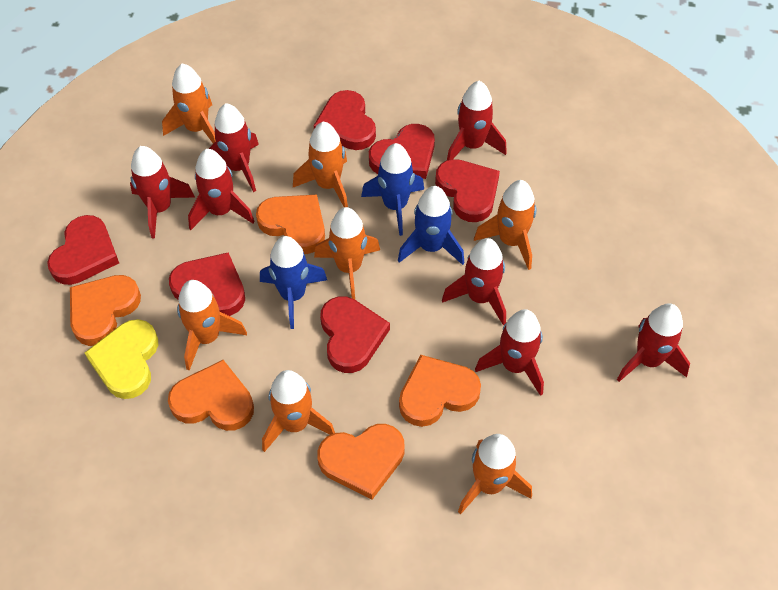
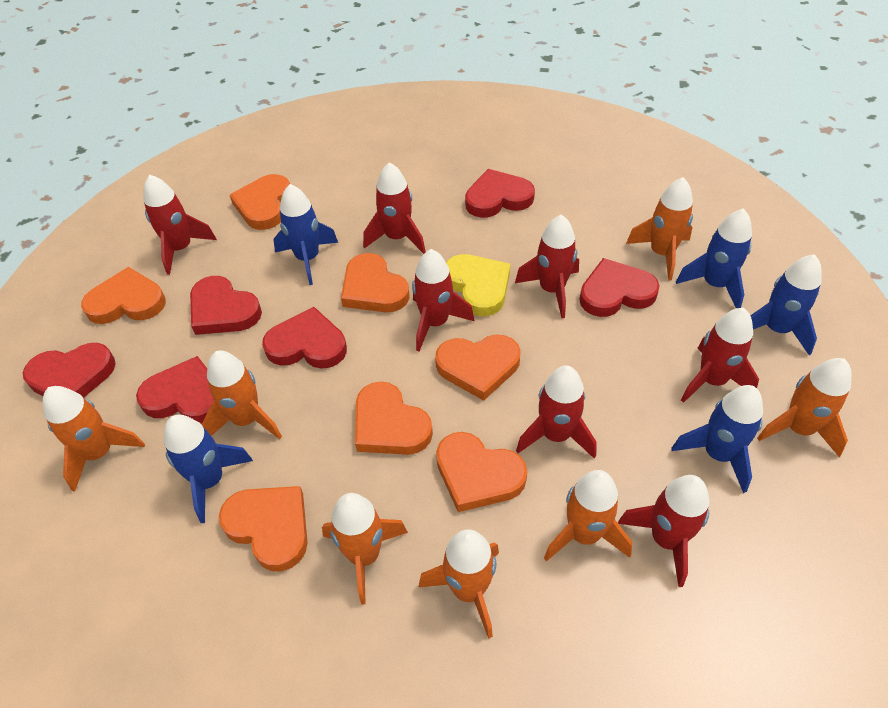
blue rocket: [260,236,327,329] [361,143,424,236] [398,186,464,265] = 3 -> [164,415,253,523] [273,184,338,285] [672,385,763,493] [676,208,752,308] [750,254,822,355] = 5
orange heart: [70,275,141,346] [168,360,254,431] [256,195,325,254] [317,424,405,500] [399,355,481,427] = 5 -> [81,267,166,324] [219,486,308,571] [230,174,290,230] [341,253,409,312] [355,381,433,455] [435,335,521,401] [436,432,527,512] = 7

